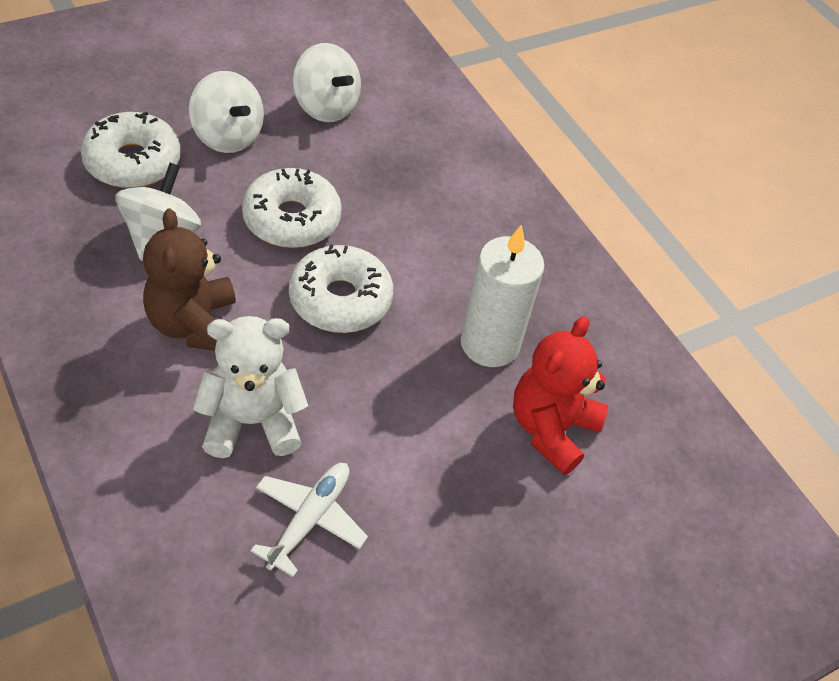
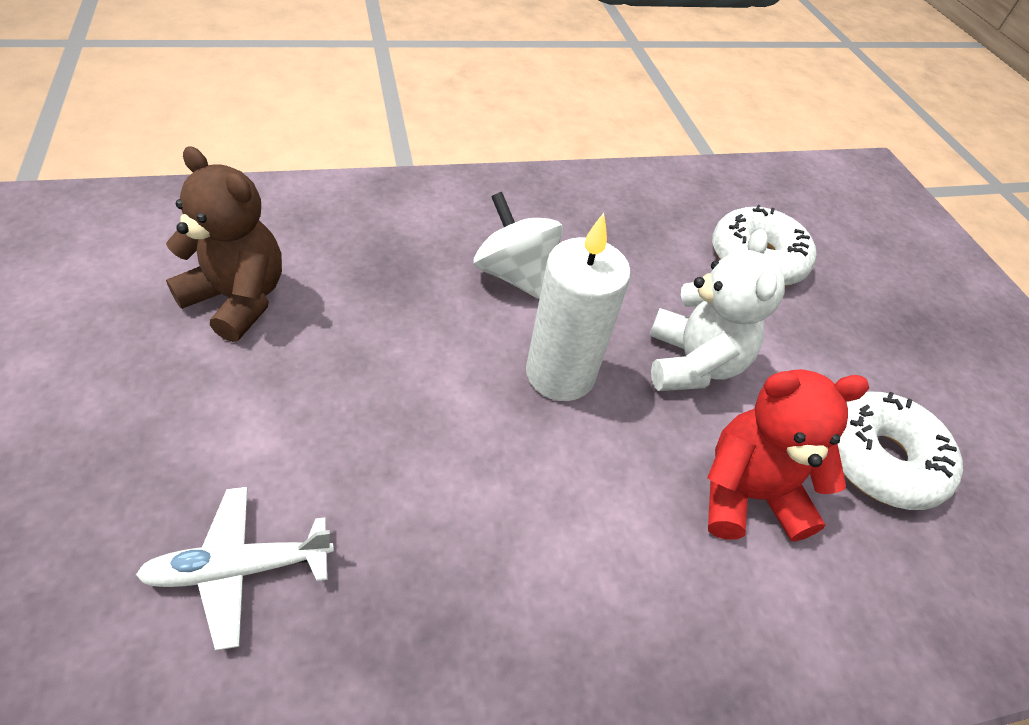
white donut: [81,112,181,188] [242,168,342,248] [289,244,393,333] = 3 -> [712,204,816,286] [838,392,963,510] = 2
white spinning top: [115,163,201,261] [189,71,264,153] [293,43,361,122] = 3 -> [473,192,563,299] = 1

